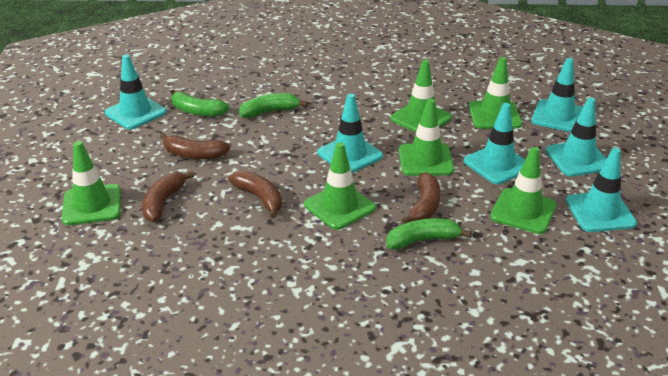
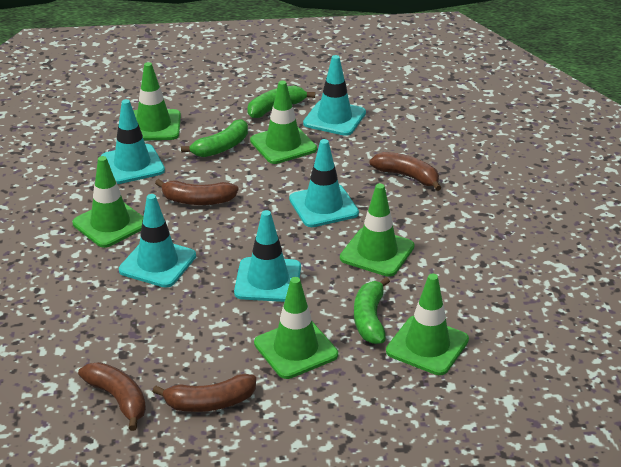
turquoise traffic cone: [105,54,166,129] [317,94,383,173] [464,103,525,184] [531,58,583,132] [545,97,607,176] [565,148,637,232] = 6 -> [101,99,165,184] [119,194,196,288] [234,210,301,302] [289,139,359,227] [303,55,366,136] = 5

